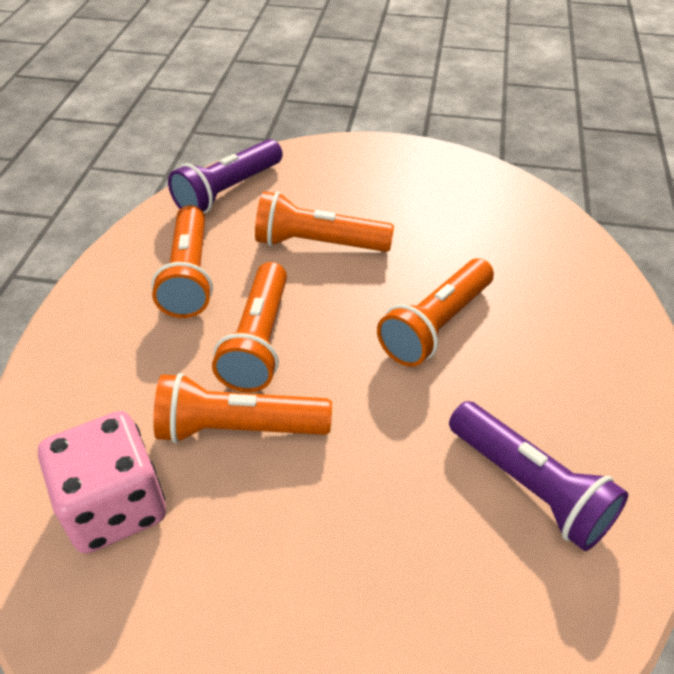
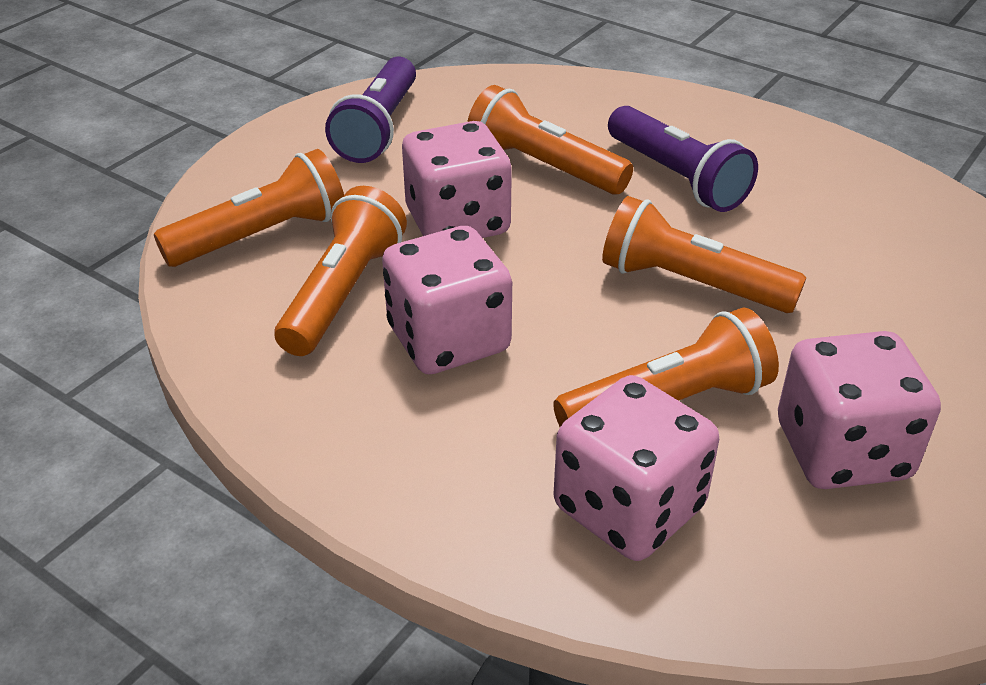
pink dice: [38,411,166,554] = 1 -> [382,226,512,374] [402,121,512,238] [553,375,719,561] [778,331,941,489] = 4

